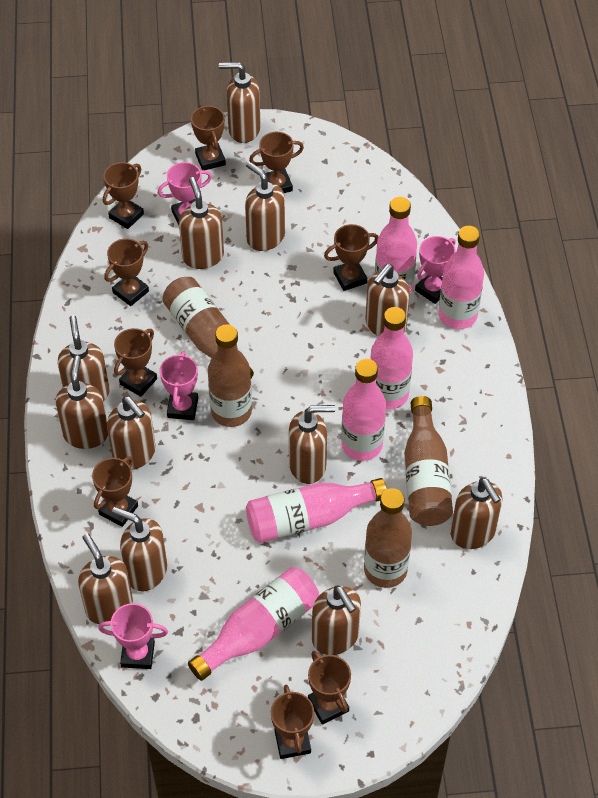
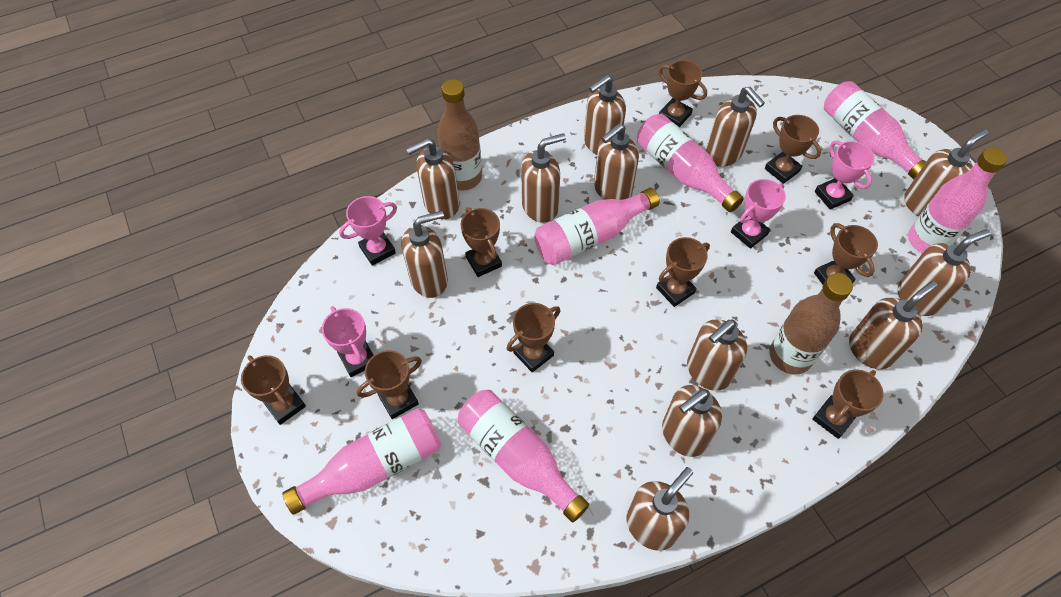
brown bottle: [162,277,254,378] [208,324,252,427] [364,488,412,588] [405,396,453,526] = 4 -> [437,79,482,191] [769,273,853,375] = 2

